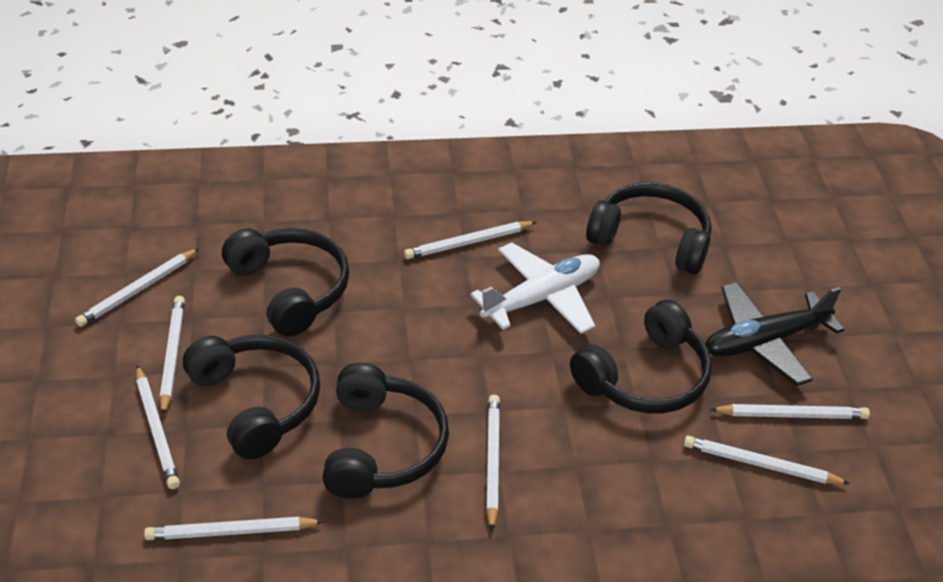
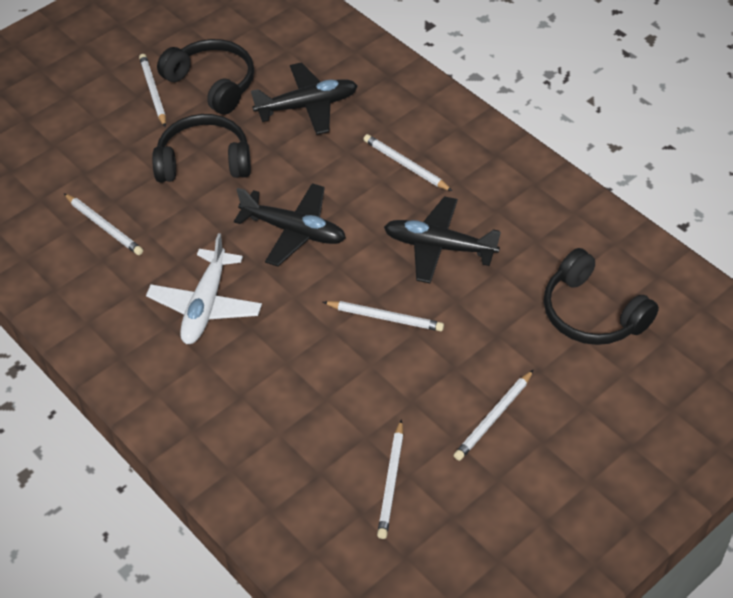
black headphones: [183,335,320,459] [222,228,349,336] [322,363,449,499] [570,300,712,413] [586,182,711,274] = 5 -> [152,114,251,183] [157,39,254,114] [544,248,659,345] = 3
black plane: [706,282,845,386] = 1 -> [234,183,346,267] [251,62,358,135] [384,196,501,283] = 3
white pencil: [75,248,199,327] [136,365,180,489] [144,517,324,540] [160,296,185,415] [404,221,537,259] [486,394,500,531] [684,436,850,484] [709,404,870,419] = 8 -> [64,193,143,255] [139,54,166,127] [323,301,444,331] [363,134,452,191] [377,419,403,539] [453,370,533,461] = 6

